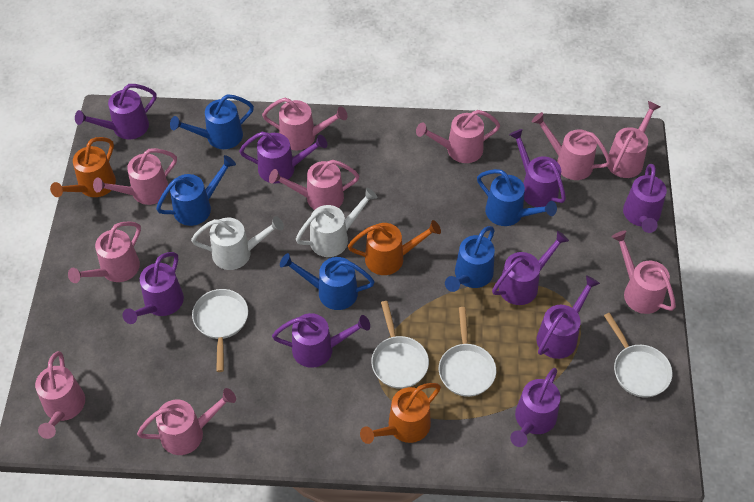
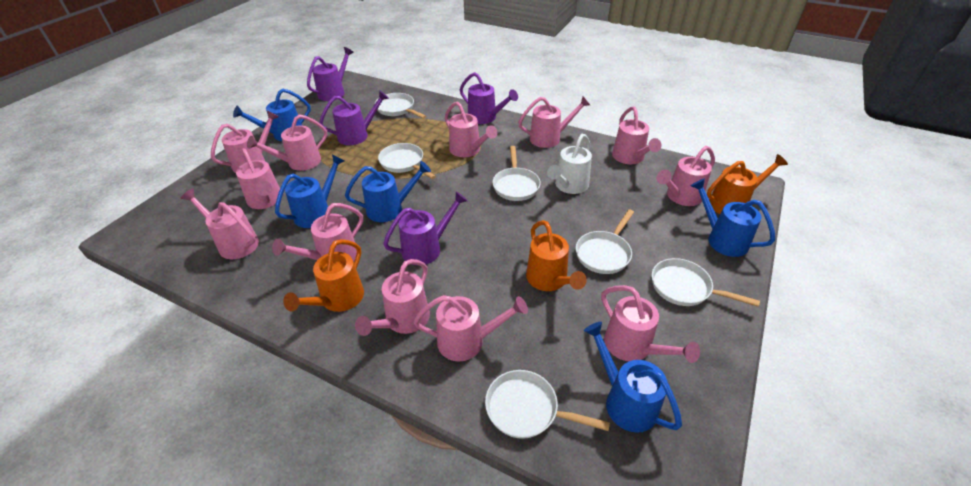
pink watering can: [35,351,85,439] [68,221,141,283] [93,148,177,205] [137,388,236,455] [262,98,348,150] [269,160,359,210] [416,110,500,163] [532,112,611,180] [606,101,661,178] [612,231,676,314] = 10 -> [181,189,259,259] [211,110,279,173] [236,148,280,209] [247,114,328,171] [272,203,363,261] [355,259,430,336] [413,295,528,361] [445,101,497,157] [518,96,590,148] [601,285,700,363] [612,106,661,164] [656,146,715,206] = 12
purple watering can: [75,84,157,139] [122,252,184,324] [239,132,327,183] [272,313,370,368] [492,231,569,305] [509,129,566,207] [510,368,560,447] [536,275,600,359] [623,164,667,233] = 9 -> [307,47,354,101] [319,90,389,145] [383,191,468,265] [460,72,518,124] = 4
white pan: [192,289,248,372] [371,301,429,389] [439,307,496,397] [604,313,672,397] = 4 -> [375,93,426,119] [378,143,436,179] [485,370,610,439] [492,146,541,201] [576,209,634,274] [652,258,760,307] = 6
white watering can: [191,216,284,270] [296,188,377,257] = 2 -> [547,134,592,194] = 1

